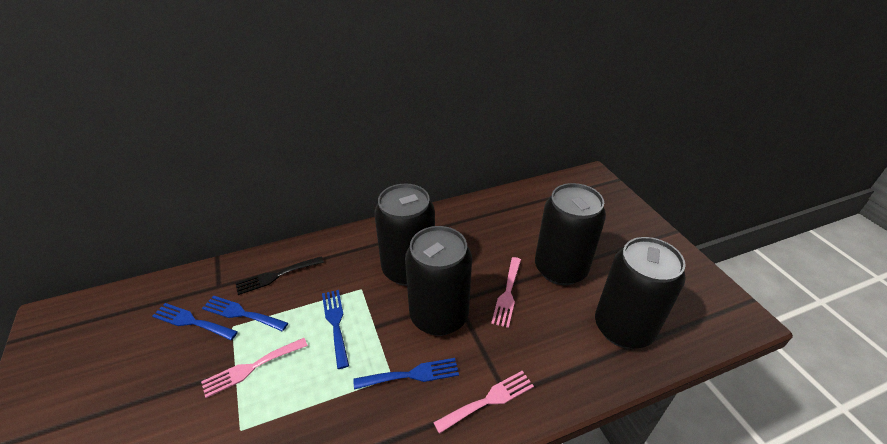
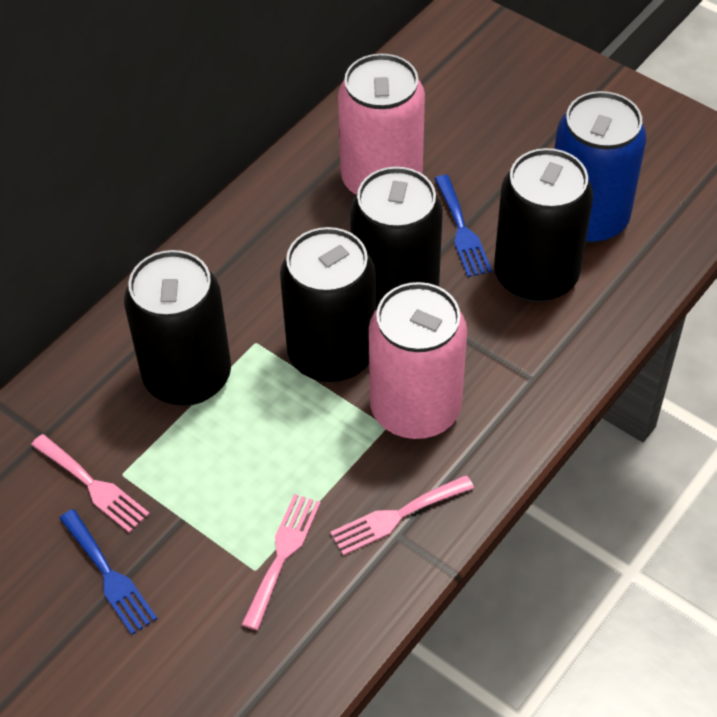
black fork: [235,256,324,295] = 1 -> none = 0
blue can: none = 0 -> [554,91,646,244] = 1
blue fork: [152,303,238,340] [202,296,288,331] [322,290,349,369] [353,358,459,390] = 4 -> [59,509,157,635] [434,175,492,277] = 2
pink can: none = 0 -> [338,54,425,195] [369,282,467,439] = 2

